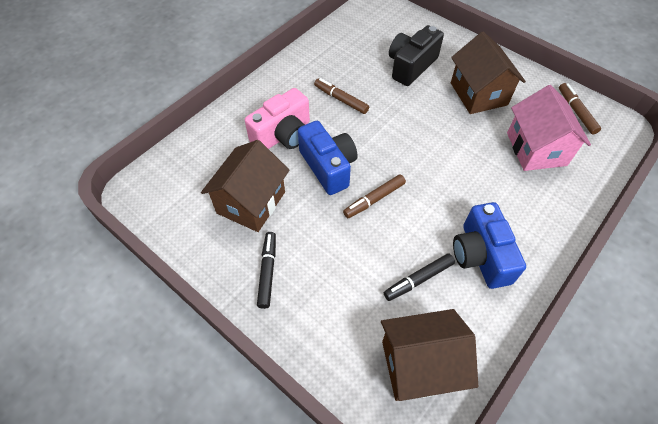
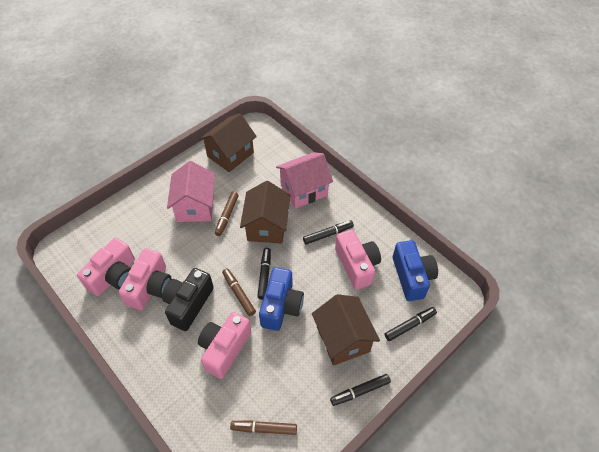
black marker: [257,232,276,309] [384,254,455,301] = 2 -> [257,248,271,300] [303,220,354,244] [330,374,391,406] [385,307,437,341] = 4
pink camera: [245,88,310,149] = 1 -> [77,238,135,296] [119,248,172,310] [198,312,251,379] [335,230,381,290] = 4
pink house: [507,85,591,171] = 1 -> [167,161,215,222] [276,152,333,209] = 2

